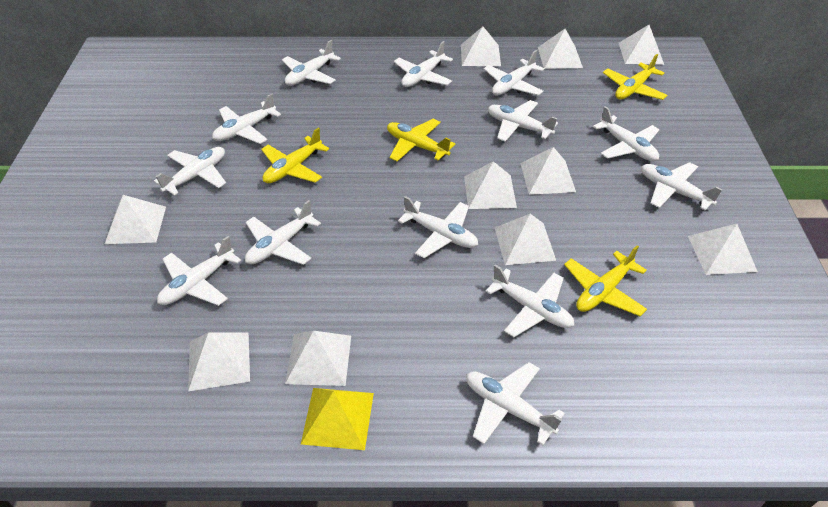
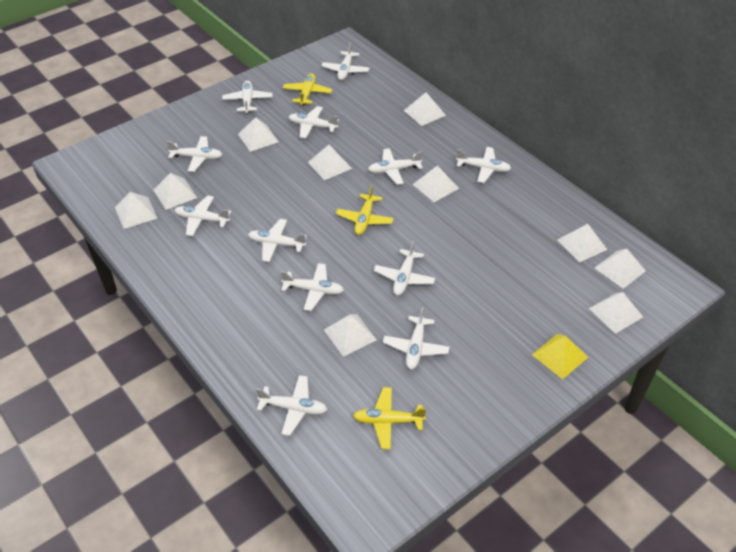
white plane: [154,147,226,196] [157,236,241,306] [212,94,281,144] [245,200,321,265] [282,40,341,86] [394,41,453,87] [398,196,478,258] [466,362,565,445] [484,50,544,96] [485,265,574,337] [488,100,558,142] [593,106,659,161] [641,162,723,211] = 13 -> [167,136,223,172] [175,195,231,236] [222,81,272,114] [248,219,307,262] [256,375,327,436] [281,263,344,311] [289,106,339,139] [321,43,369,81] [368,148,423,185] [374,241,435,296] [383,307,449,369] [456,147,511,183] = 12
yellow plane: [261,128,329,183] [387,119,455,161] [564,245,647,316] [603,54,668,100] = 4 -> [283,73,332,106] [336,185,394,235] [353,387,426,449] = 3

